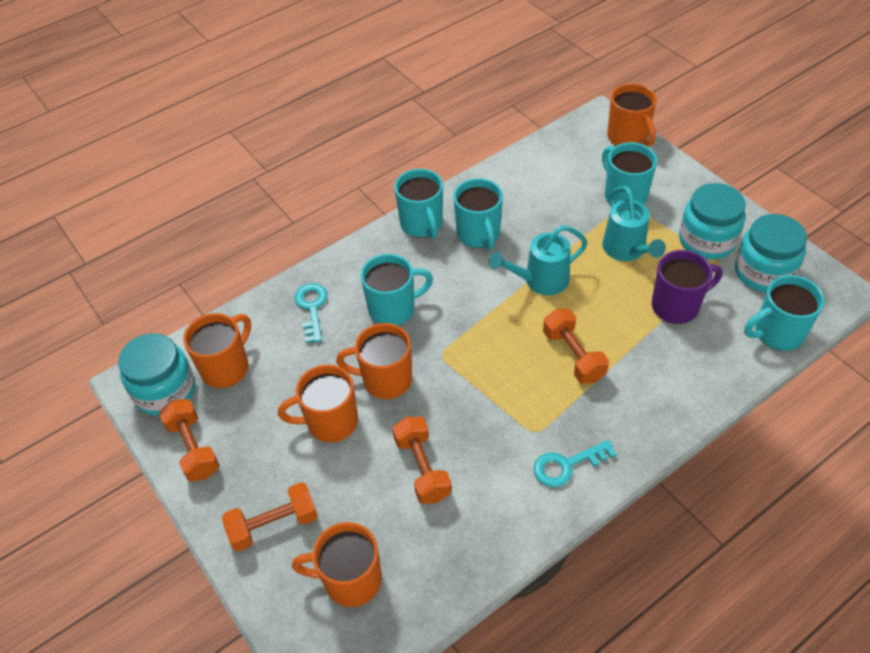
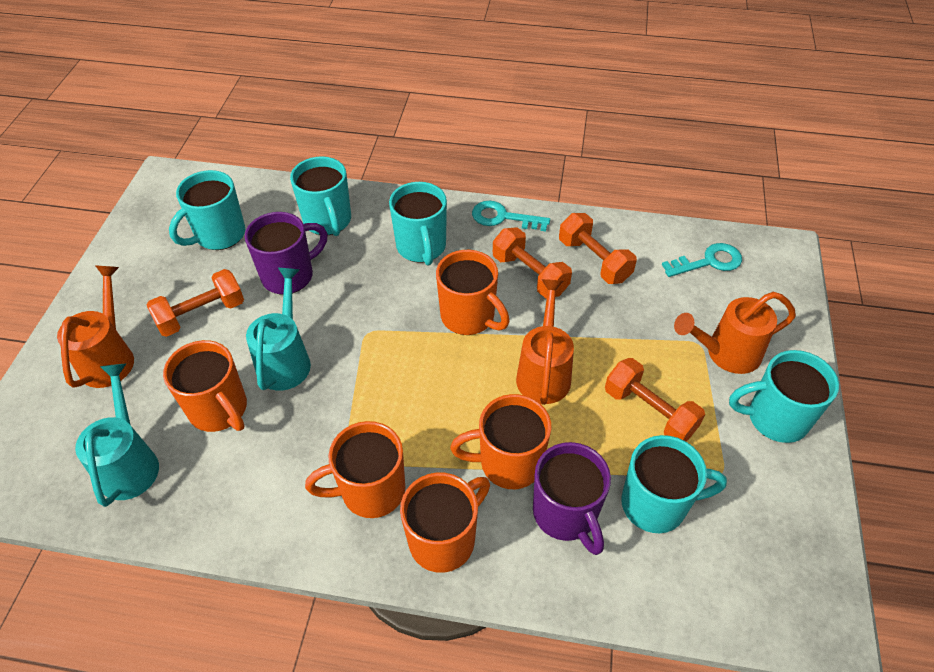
orange watering can: none = 0 -> [57,266,134,388] [516,279,574,405] [674,292,796,374] = 3
purple mug: [652,250,722,324] = 1 -> [245,212,328,295] [533,442,611,555] = 2
turquoise jar: [118,333,195,416] [679,183,746,259] [735,214,807,292] = 3 -> none = 0

